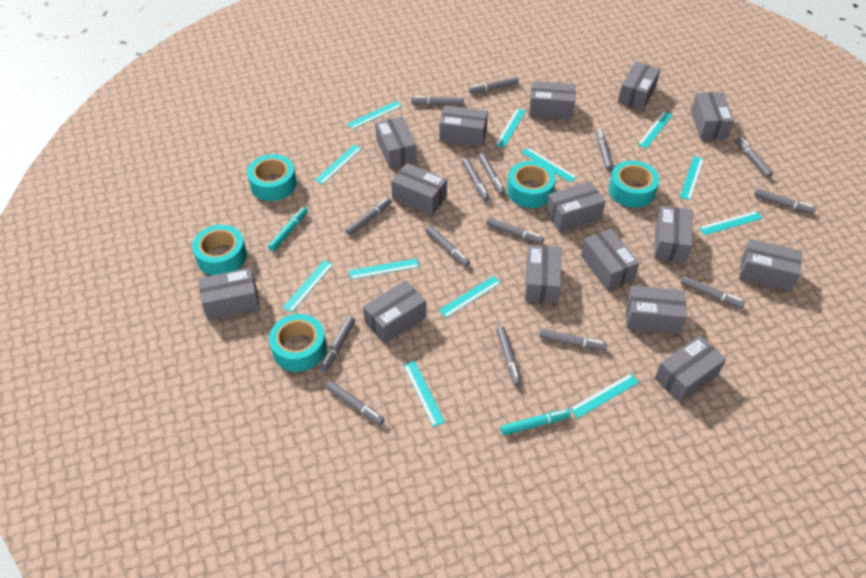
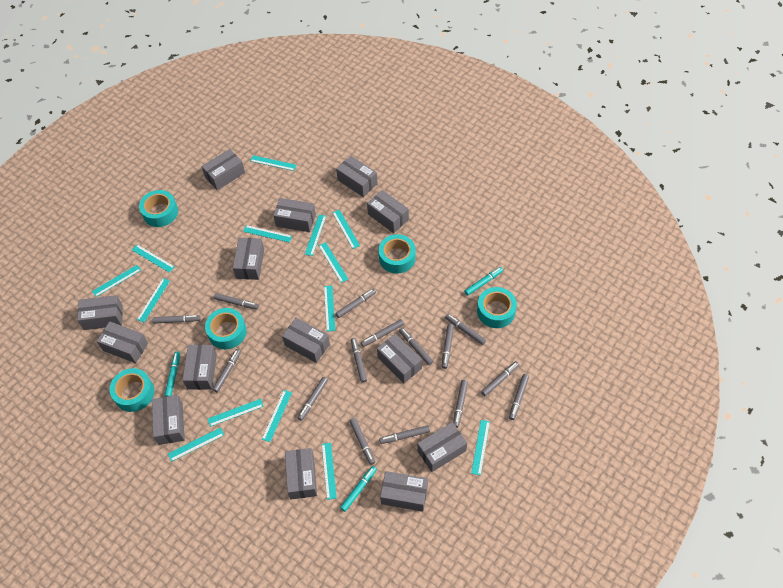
grey box: [199,268,260,320] [363,280,426,344] [375,116,417,169] [391,163,447,215] [439,106,488,147] [525,245,561,304] [529,81,575,119] [546,181,606,232] [581,229,639,291] [618,61,660,111] [626,286,687,334] [654,206,692,263] [655,336,726,403] [691,92,734,139] [739,239,802,291] = 15 -> [77,295,123,330] [97,321,148,363] [152,395,185,445] [183,345,217,390] [201,149,245,190] [233,238,264,280] [273,198,316,232] [282,318,330,363] [285,448,317,499] [336,156,378,197] [367,190,409,233] [377,333,422,384] [380,471,428,512] [417,422,467,472] = 14
turquoise marker: [268,207,308,251] [501,409,571,435] = 2 -> [164,352,180,397] [340,466,377,512] [464,267,503,296] = 3
turquoise ruler: [282,260,333,312] [315,145,362,185] [347,101,402,129] [349,258,419,279] [403,361,445,427] [439,276,501,318] [495,108,526,148] [521,147,577,183] [570,373,639,418] [638,111,672,148] [680,156,704,200] [699,211,763,235] = 12 -> [92,265,141,297] [132,244,175,273] [137,278,170,322] [168,427,224,462] [208,399,264,427] [243,225,292,242] [250,155,297,171] [262,390,292,442] [305,215,326,256] [319,242,348,283] [322,443,337,500] [324,286,335,332] [332,210,360,249] [471,420,490,475] = 14

